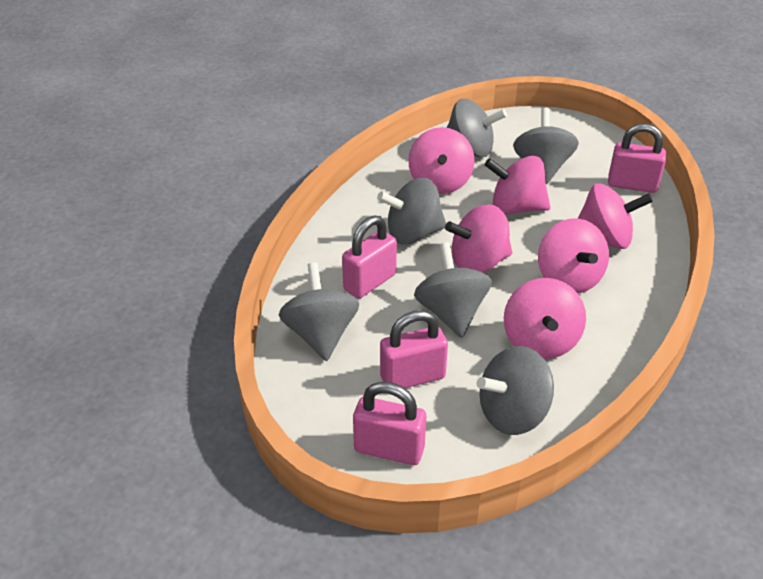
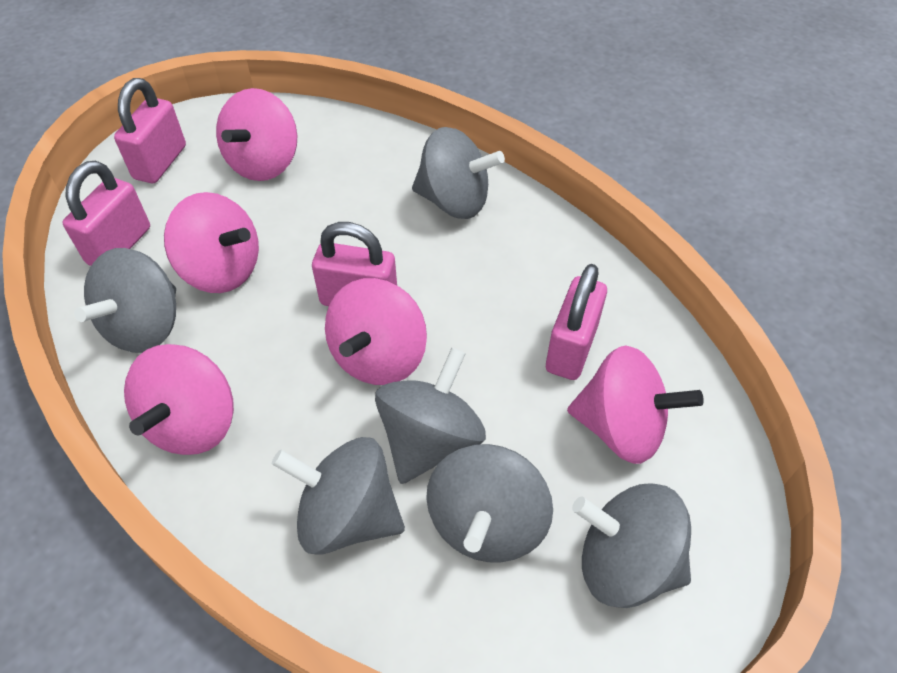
pink spinning top: [408,127,475,194] [445,204,512,273] [484,156,551,215] [504,278,586,359] [538,218,609,294] [578,183,653,249] = 6 -> [124,344,234,455] [164,192,259,293] [216,88,297,181] [325,278,427,385] [567,345,704,464] = 5

